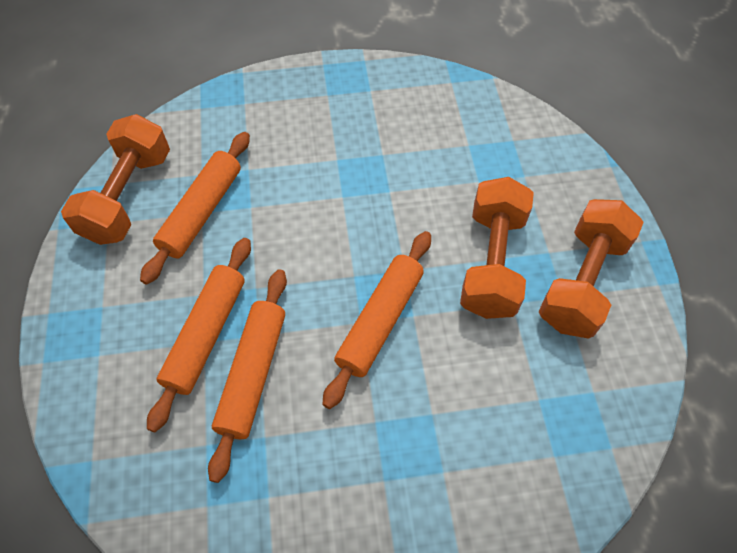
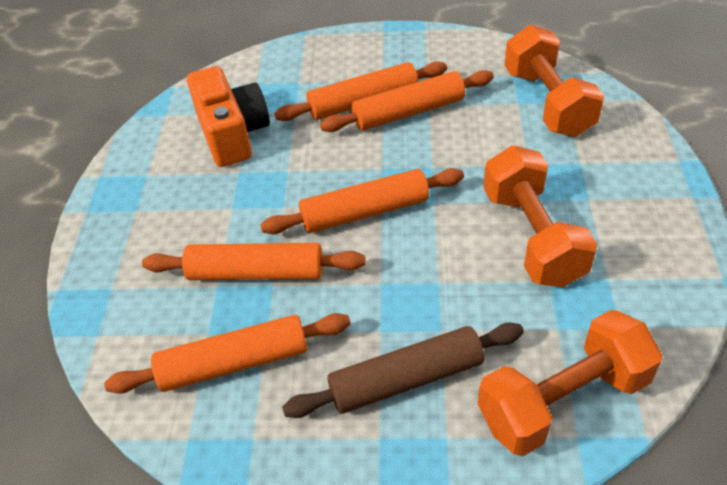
brown rolling pin: none = 0 -> [282,322,524,418] = 1
orange camera: none = 0 -> [187,66,270,167] = 1
orange rolling pin: [140,132,250,285] [147,238,251,433] [208,269,287,483] [322,231,431,409] = 4 -> [104,313,351,394] [142,243,366,280] [260,168,464,234] [275,61,447,121] [320,70,494,132] = 5

